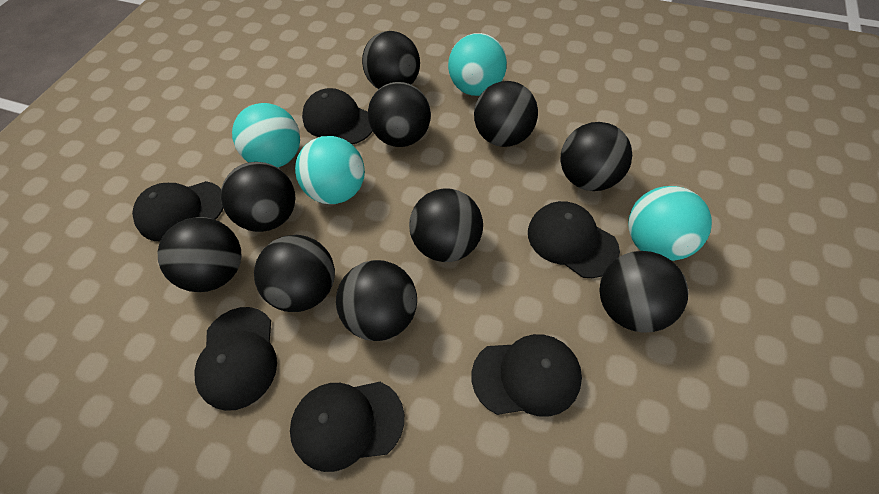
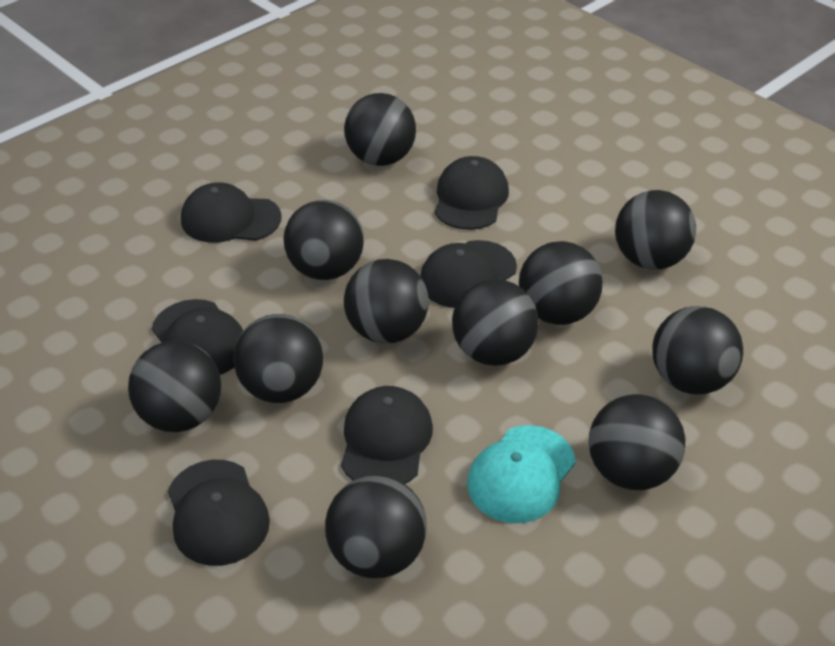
black ball: [158,217,242,292] [221,162,296,232] [254,235,335,312] [336,260,417,341] [362,31,420,89] [368,82,431,147] [409,188,483,262] [474,81,538,147] [560,122,632,191] [599,251,688,333] = 10 -> [128,341,221,432] [234,314,323,403] [283,200,364,280] [325,475,427,578] [344,93,416,166] [344,259,429,343] [452,279,539,366] [519,241,603,325] [588,394,685,490] [615,190,696,270] [652,306,743,394] = 11
turquoise ball: [232,103,300,168] [295,136,365,204] [448,33,507,96] [628,186,712,261] = 4 -> none = 0
turquoise cap: none = 0 -> [467,425,575,523] = 1

